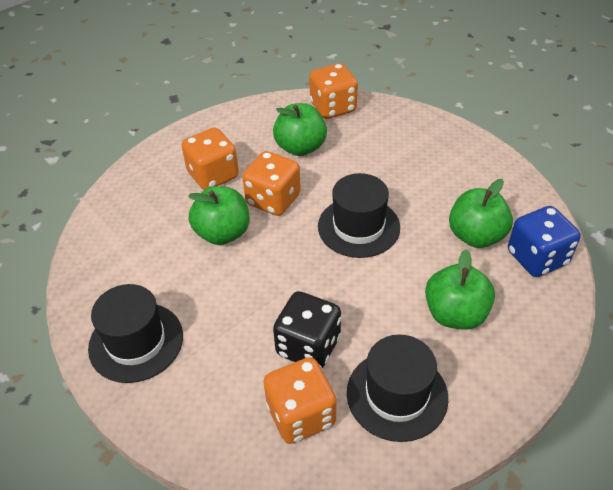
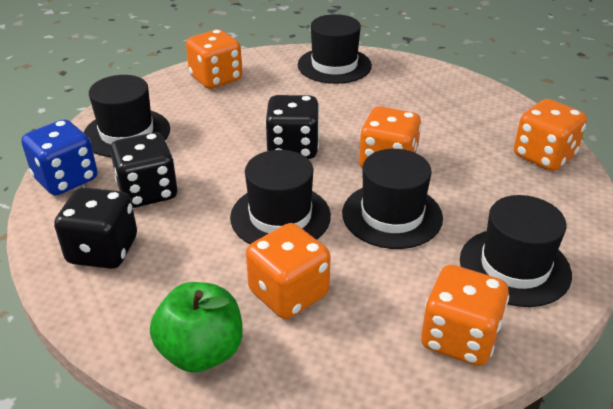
black dice: [273,291,341,368] = 1 -> [54,187,137,269] [110,132,178,208] [265,95,319,159] = 3
black hat: [88,284,183,383] [318,173,400,258] [347,335,448,442] = 3 -> [84,75,170,157] [230,150,331,244] [298,14,372,84] [342,149,443,249] [460,195,572,307] = 5
green apple: [188,186,250,245] [273,103,327,156] [425,249,495,329] [449,179,513,248] = 4 -> [150,282,243,373] = 1
orange dice: [181,128,239,190] [242,151,301,216] [264,357,337,444] [309,63,358,119] = 4 -> [186,29,242,89] [246,223,330,319] [359,106,422,168] [421,265,509,366] [514,99,587,171] = 5

